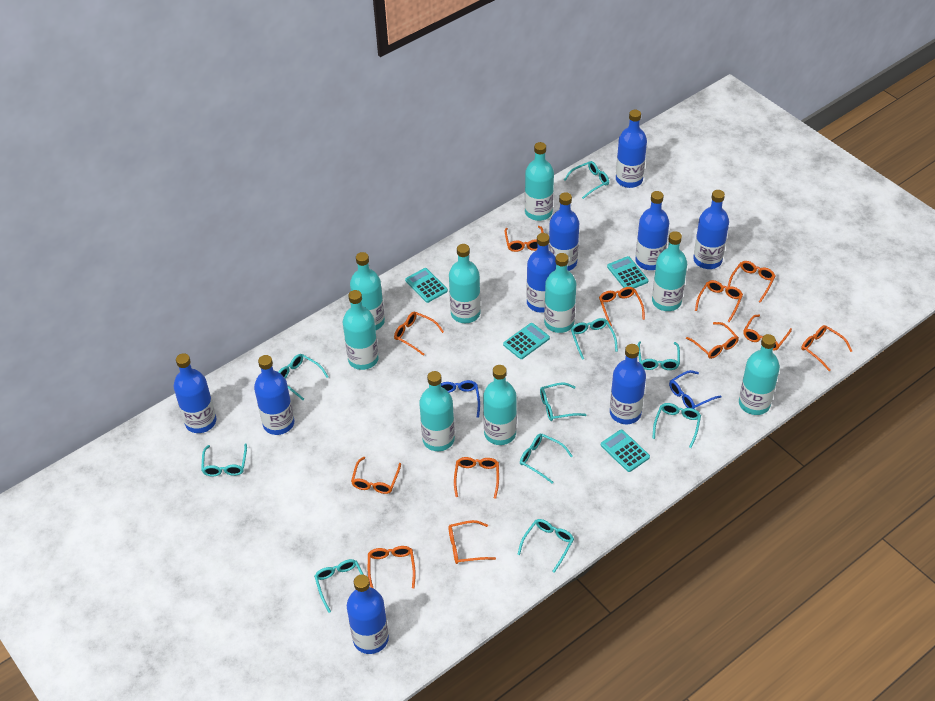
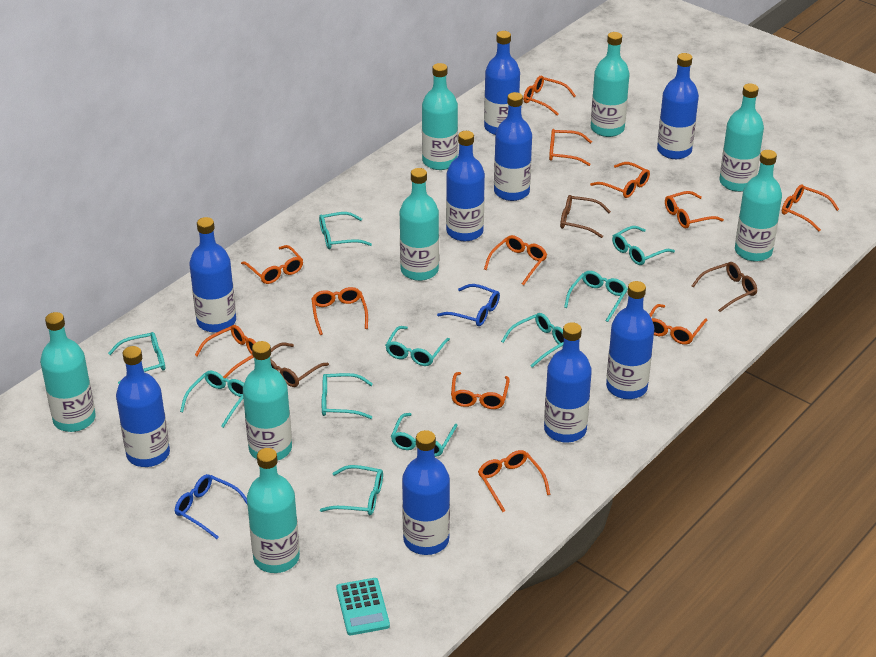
brown glasses: none = 0 -> [270,342,329,387] [560,195,611,238] [692,262,757,312] = 3
turquoise bottle: [343,290,379,370] [350,252,385,331] [419,371,455,451] [449,244,481,323] [483,365,517,445] [525,142,554,221] [544,253,576,333] [652,231,687,311] [739,334,780,415] = 9 -> [40,312,96,432] [243,341,292,460] [247,448,300,573] [400,168,439,281] [422,63,458,170] [591,32,630,137] [720,83,764,192] [735,150,782,262] = 8
turquoise calculator: [405,268,448,303] [503,323,550,359] [601,429,650,472] [607,256,649,288] = 4 -> [336,578,390,635] = 1

